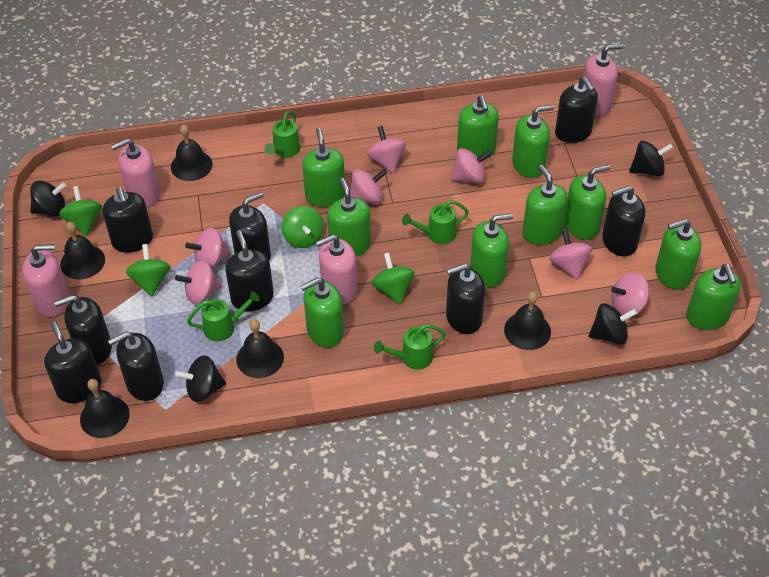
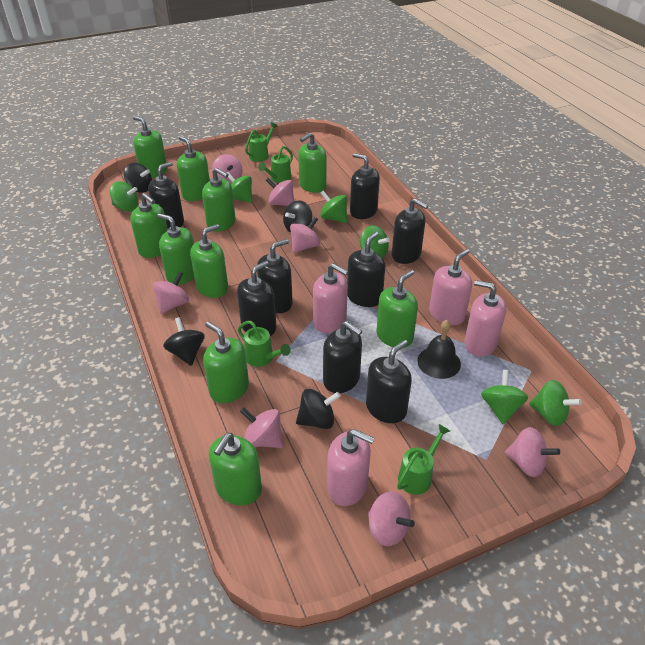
black bell: [60,222,105,280] [80,379,130,438] [171,124,213,181] [236,319,284,378] [504,291,551,350] = 5 -> [417,320,461,379] = 1
black soap dispenser: [44,321,102,403] [54,295,112,364] [102,187,153,253] [108,332,164,401] [225,230,274,311] [229,192,271,261] [446,264,485,334] [555,76,598,143] [602,186,645,257] = 9 -> [148,162,184,228] [237,261,277,336] [257,239,293,313] [323,321,362,393] [347,232,385,307] [350,153,380,219] [366,340,412,423] [392,198,428,264] = 8
green spinning top: [59,186,102,236] [126,244,170,297] [282,206,324,248] [372,252,414,305] = 4 -> [110,181,138,212] [227,172,252,203] [320,191,347,223] [360,225,390,258] [481,370,528,424] [529,380,582,426] = 6

